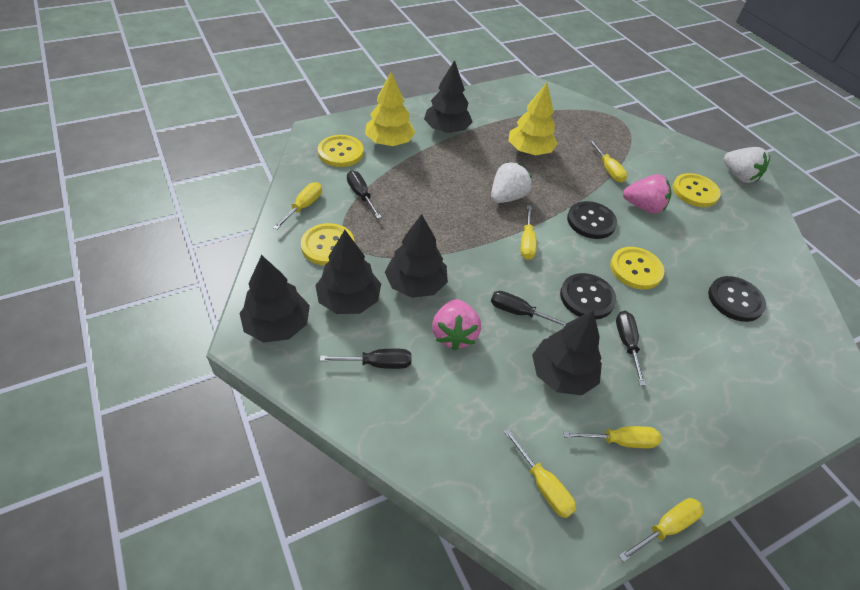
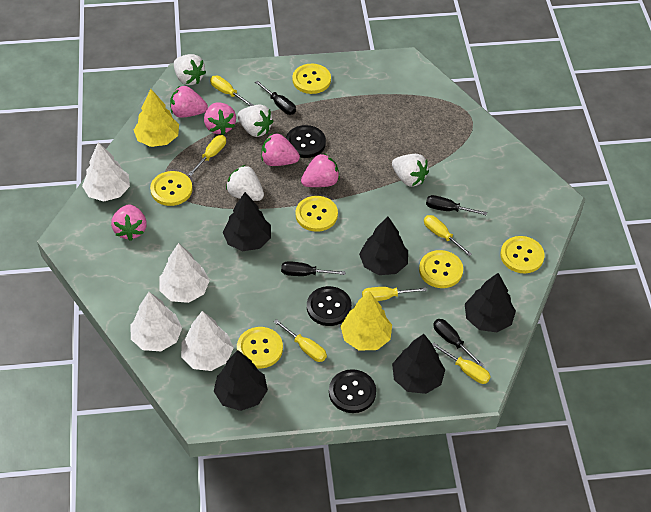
pink strawberry: [432,299,481,351] [623,174,672,214] = 2 -> [111,204,147,241] [170,86,208,118] [204,102,236,135] [261,133,300,166] [301,153,340,187] = 5
white strawberry: [491,162,532,203] [724,147,770,183] = 2 -> [174,54,206,85] [226,165,264,201] [237,105,273,137] [392,154,429,187] = 4
white tree: none = 0 -> [82,142,130,201] [131,292,182,351] [159,243,210,303] [181,311,234,371] = 4
yellow button: [301,223,354,266] [318,135,364,167] [610,247,664,289] [672,173,721,207] = 4 -> [150,171,193,206] [237,327,283,368] [292,64,331,94] [296,196,338,232] [419,250,463,288] [500,236,545,273] = 6

